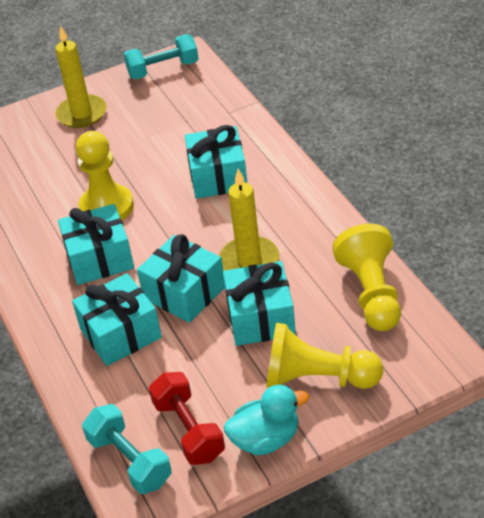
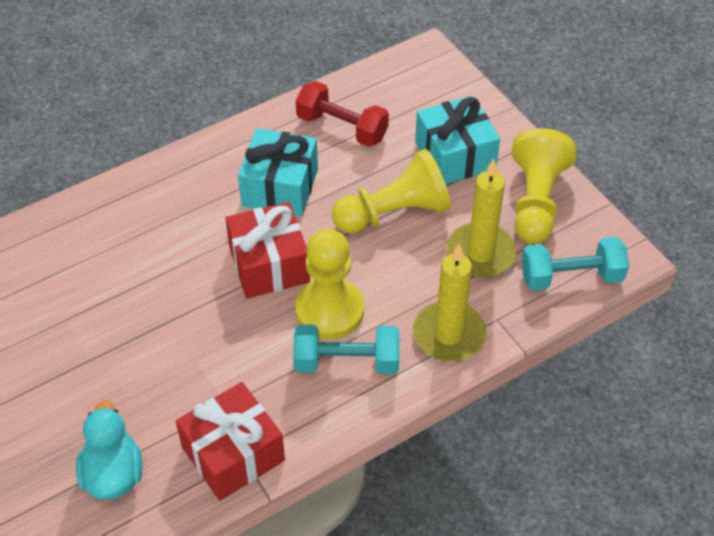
red gift: none = 0 -> [176,382,285,501] [225,202,310,298] = 2
turquoise gift: [58,204,134,285] [72,273,162,366] [137,234,225,323] [185,125,247,199] [223,261,296,346] = 5 -> [238,128,318,216] [415,95,500,184] = 2

